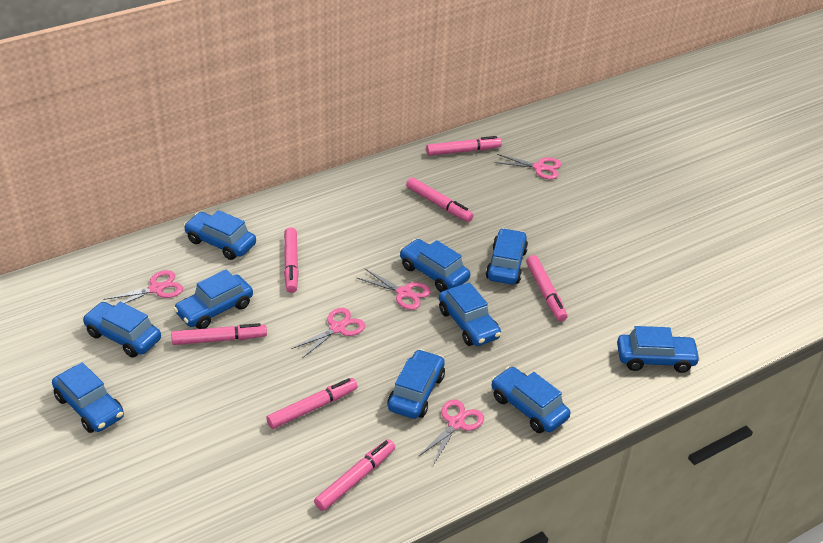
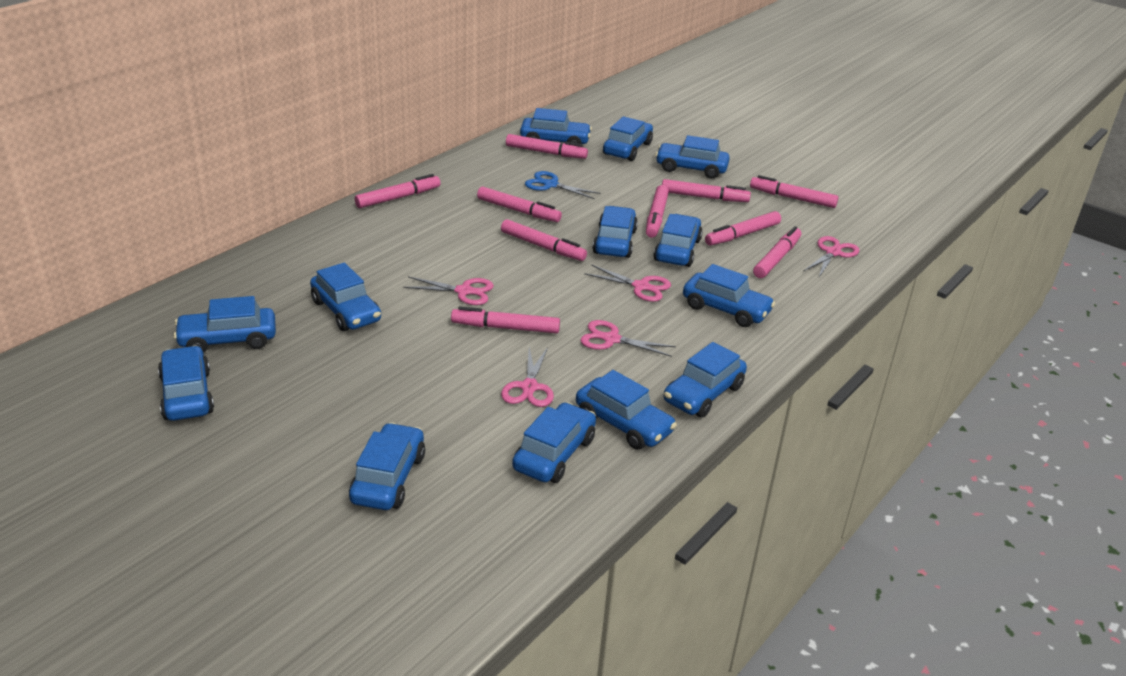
blue car: [52,362,124,433] [82,302,161,358] [173,269,253,329] [184,210,256,260] [387,349,445,419] [400,239,470,292] [439,282,501,346] [486,228,528,284] [491,366,570,433] [617,326,701,373] = 10 -> [158,345,214,421] [174,296,276,353] [310,263,381,331] [349,422,425,510] [512,402,596,483] [520,108,592,144] [576,370,677,450] [593,206,638,258] [603,116,653,161] [653,214,703,267] [655,135,730,179] [664,342,747,418] [683,264,775,327] = 13
blue scissors: none = 0 -> [525,171,601,199] = 1
pink marker: [171,323,267,345] [266,378,358,429] [284,227,299,293] [314,439,395,511] [406,177,474,222] [426,136,502,156] [526,255,567,322] = 7 -> [355,174,441,208] [451,306,560,333] [477,186,562,222] [501,219,587,261] [506,134,588,159] [646,185,669,238] [662,179,751,202] [705,211,781,246] [750,175,838,208] [753,226,801,278] = 10

